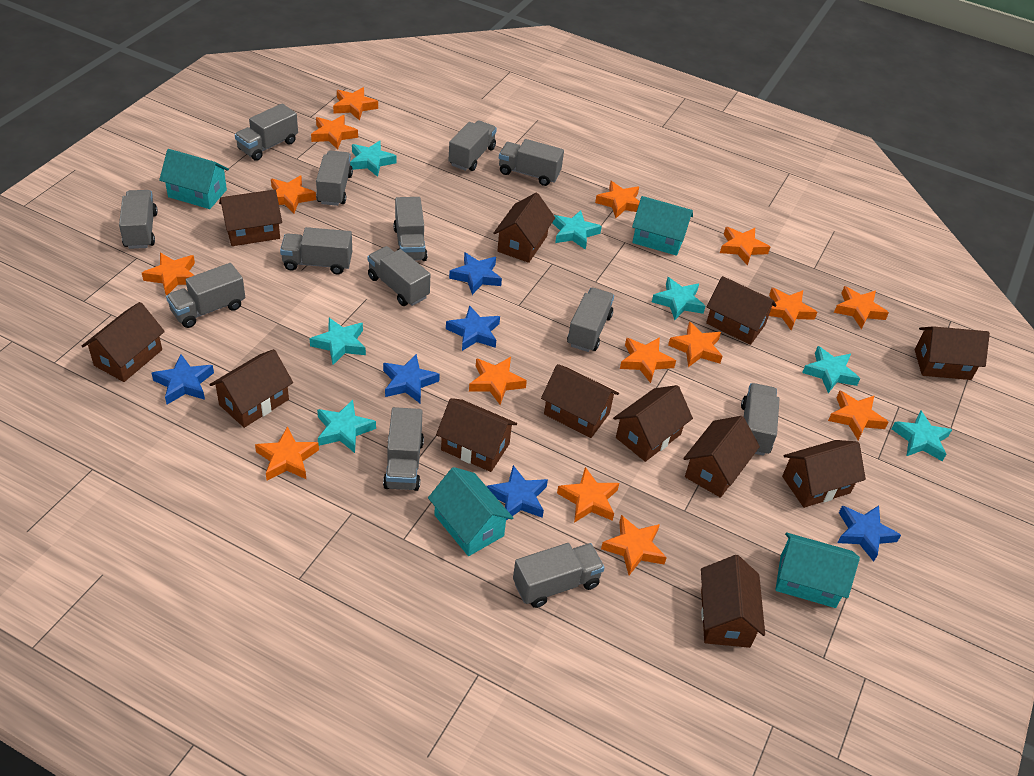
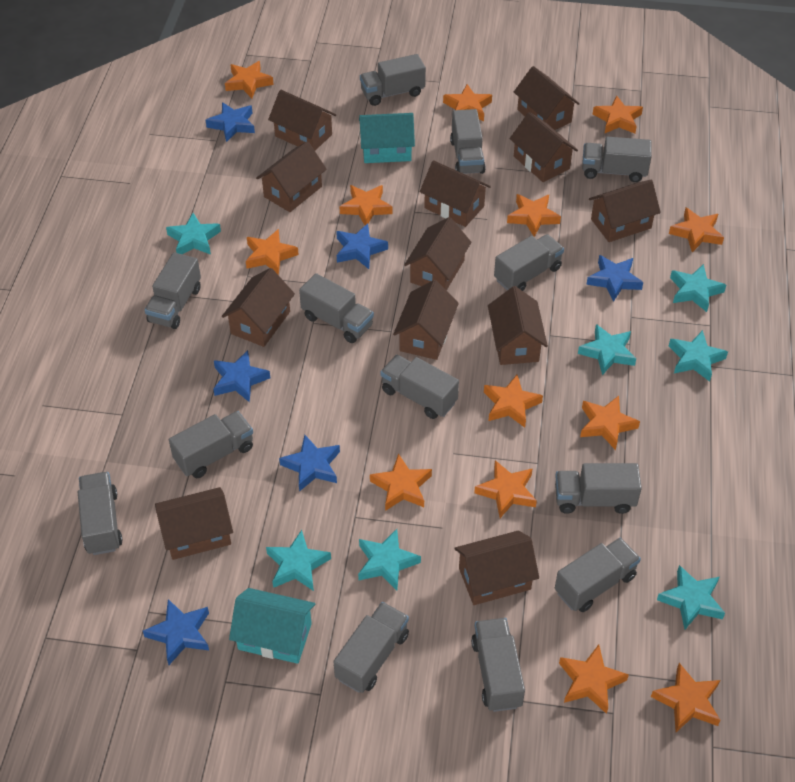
orange star: [142,253,195,295] [255,426,319,480] [271,175,316,214] [311,115,358,150] [333,87,378,121] [469,357,527,405] [557,467,619,523] [595,181,640,218] [601,515,667,575] [620,337,676,383] [668,321,722,367] [720,227,770,266] [769,288,817,330] [828,391,888,440] [834,286,889,329] = 15 -> [225,61,274,98] [246,229,299,275] [339,185,392,225] [370,453,432,511] [443,84,492,121] [474,460,537,518] [484,375,543,428] [507,194,561,237] [559,645,629,714] [580,396,640,450] [593,96,643,133] [651,663,720,732] [669,208,724,252] = 13
turquoise house: [159,149,229,209] [428,467,513,556] [632,196,693,256] [775,533,860,608] = 4 -> [229,588,315,664] [359,113,415,163] = 2

